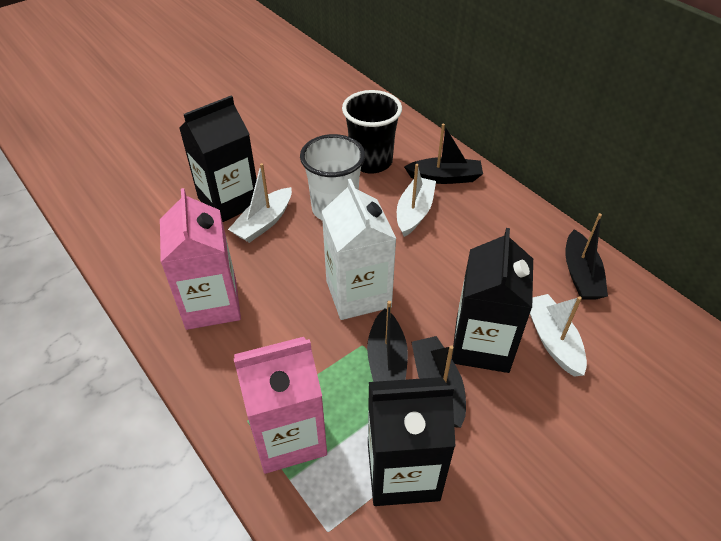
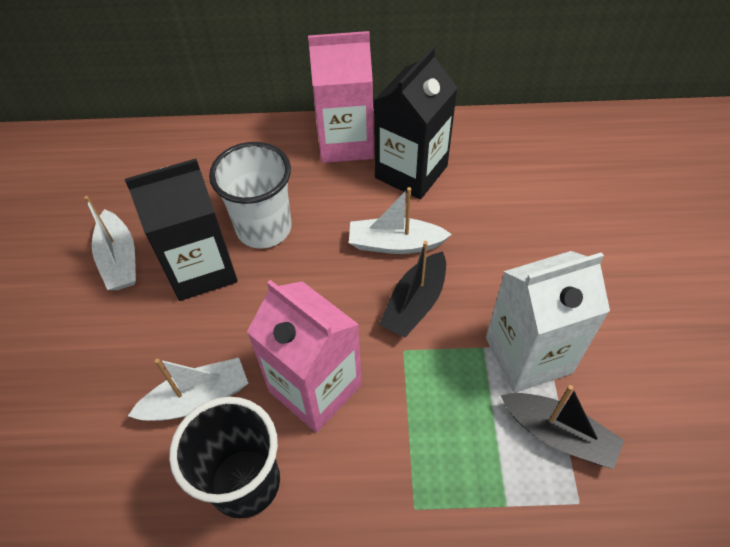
black boat: [367,301,408,382] [404,123,483,184] [411,336,466,428] [565,213,608,300] = 4 -> [379,241,446,337] [501,385,624,469] = 2
black carton: [179,95,257,222] [368,377,455,506] [452,228,533,373] = 3 -> [125,159,238,301] [374,47,457,199] = 2

